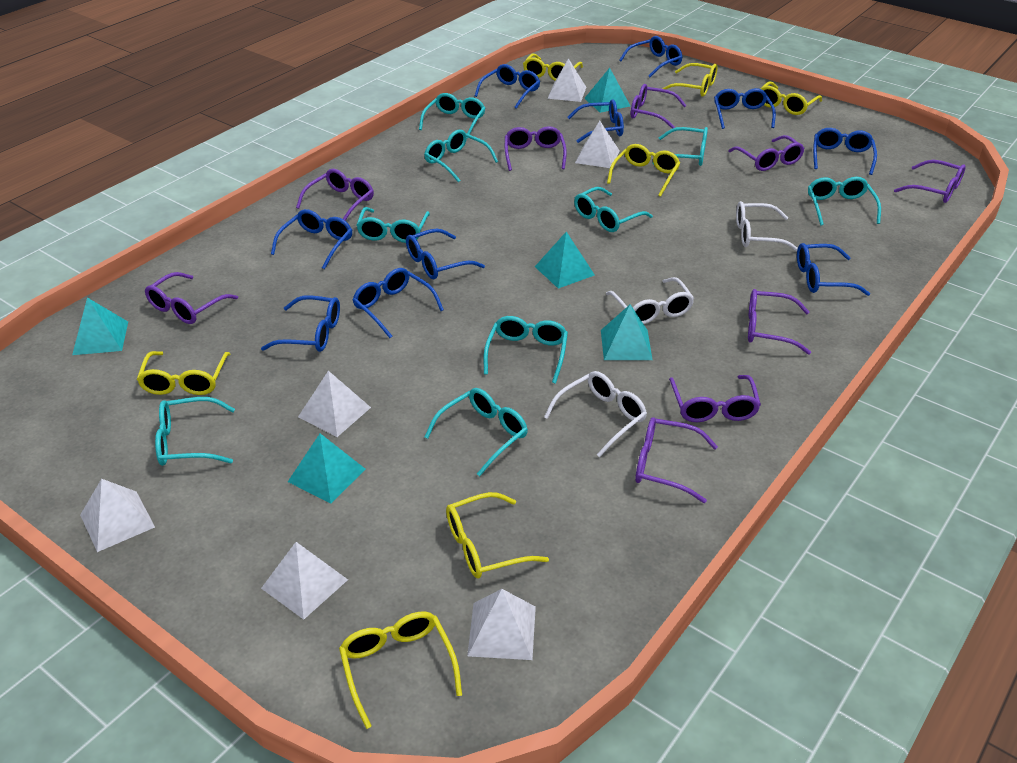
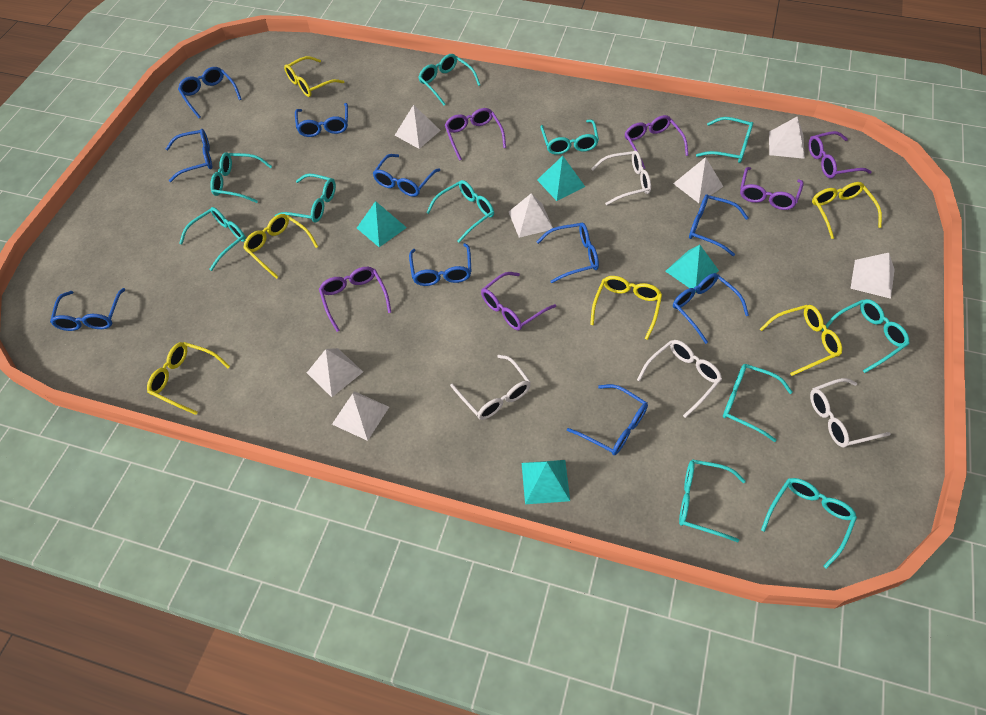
purple glasses: [145,272,238,324] [296,169,374,221] [505,126,567,171] [631,84,687,129] [635,417,718,503] [669,375,761,422] [729,135,805,171] [748,289,811,355] [894,160,966,203] = 9 -> [319,267,391,332] [445,108,506,161] [481,272,556,331] [625,115,689,169] [740,167,804,210] [808,131,872,178] = 6
turquoise glasses: [155,397,235,466] [356,207,430,243] [419,93,485,139] [424,130,498,182] [425,388,528,476] [484,316,568,384] [574,187,653,232] [653,127,708,166] [808,177,881,226] = 9 -> [179,207,246,271] [210,152,272,203] [275,174,336,222] [418,54,480,105] [426,180,494,243] [540,120,599,155] [679,459,746,542] [696,117,753,163] [723,364,792,442] [761,478,857,569] [822,299,909,373] = 11
turquoise pyramid: [72,298,128,355] [288,433,365,504] [535,232,595,289] [584,68,630,113] [601,305,653,360] = 5 -> [357,201,407,247] [522,460,570,504] [537,156,585,201] [665,245,719,292] = 4
white glasses: [544,371,647,457] [606,277,694,324] [736,201,798,252] = 3 -> [450,355,531,420] [591,151,651,205] [637,340,722,418] [810,378,891,447] = 4
white pyramid: [80,479,155,552] [261,542,348,620] [298,371,371,437] [467,589,536,660] [547,58,586,102] [575,121,620,168] = 6 -> [307,348,363,397] [332,391,389,441] [395,105,441,149] [509,193,553,238] [673,157,723,203] [769,116,805,159] [850,253,895,299] = 7
yellow glasses: [137,351,230,395] [339,612,462,729] [446,492,549,579] [523,54,583,81] [607,144,680,197] [662,63,718,97] [761,81,822,115] = 7 -> [147,342,230,415] [243,214,318,279] [284,56,344,97] [590,276,662,340] [760,305,842,376] [812,182,882,239] = 6

